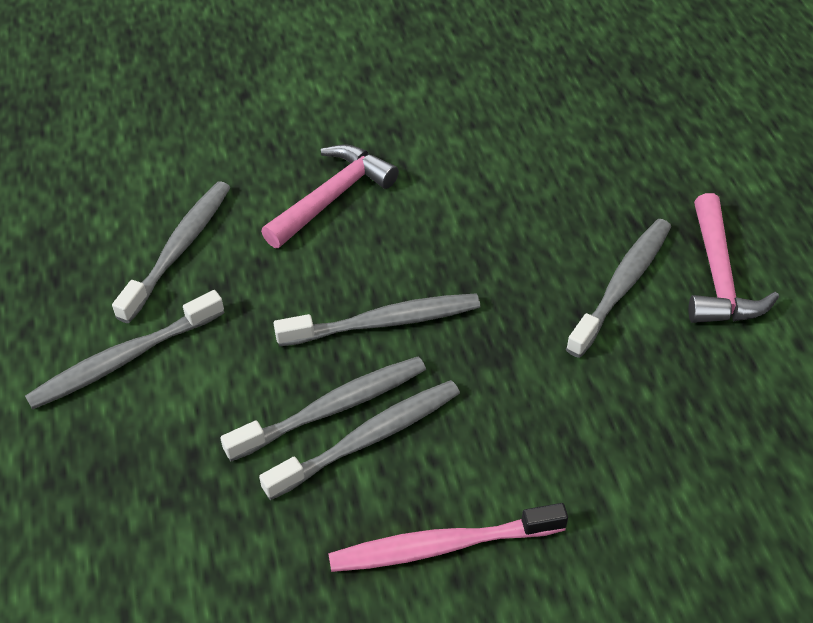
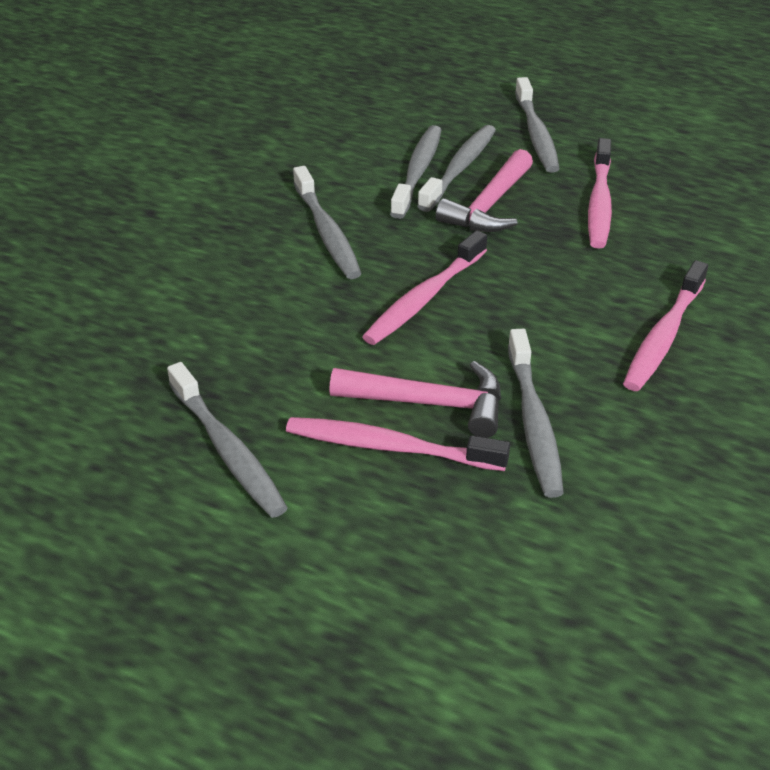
pink toothbrush: [328,503,568,572] = 1 -> [286,417,510,471] [362,230,487,345] [588,138,612,249] [623,260,708,391] = 4

